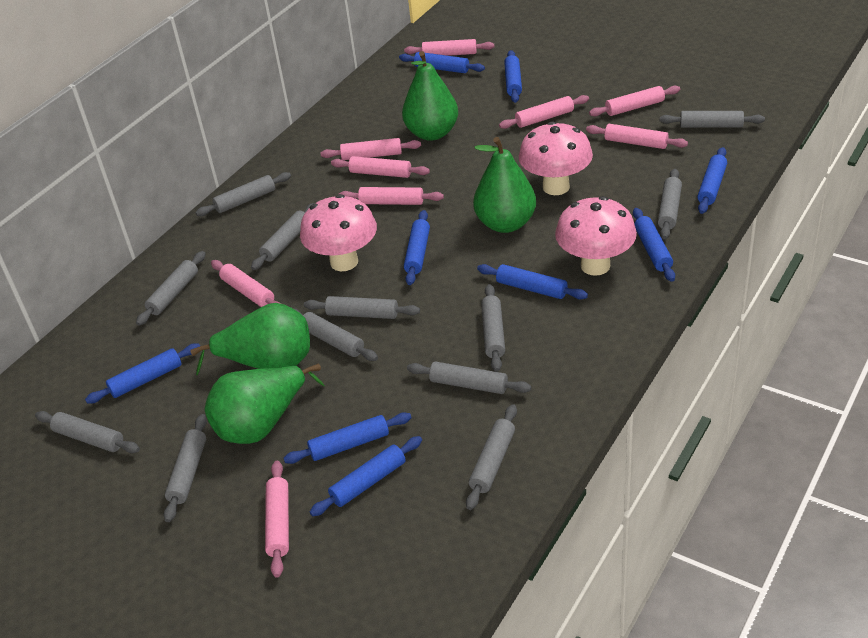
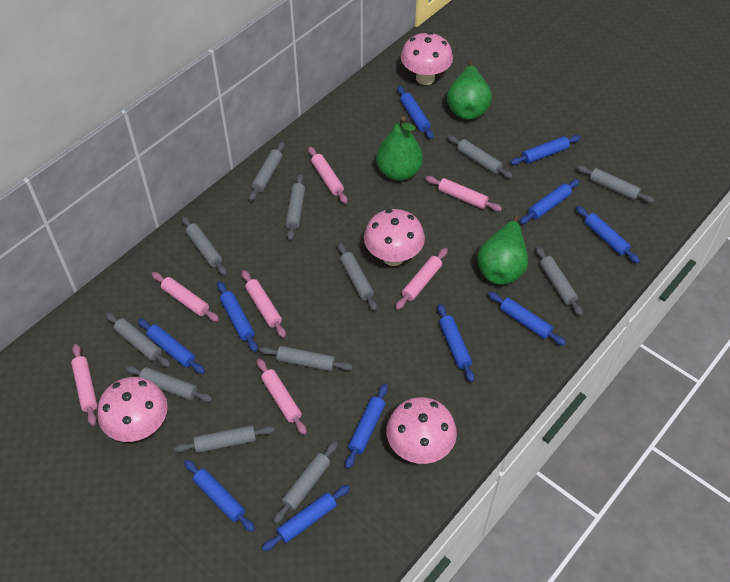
blue rolling pin: [85,343,200,404] [284,412,411,464] [310,436,422,516] [399,52,485,73] [404,210,430,285] [477,264,588,299] [504,50,522,103] [633,208,675,282] [697,147,727,214] = 9 -> [138,319,205,374] [184,459,255,532] [217,281,258,352] [262,485,350,551] [345,384,388,469] [397,86,434,139] [437,304,474,382] [488,292,566,345] [510,135,581,165] [520,179,580,224] [576,206,640,263] = 11
green pear: [190,303,310,375] [205,364,325,444] [402,51,458,141] [473,137,536,233] = 4 -> [376,116,423,181] [447,62,492,120] [477,215,528,285] = 3
pink mushroom: [300,194,377,271] [519,121,593,195] [555,196,637,276] = 3 -> [97,377,168,442] [364,209,425,266] [386,397,457,464] [401,32,453,85] = 4
pink rolling pin: [211,260,281,307] [265,461,289,578] [321,138,421,160] [331,156,430,178] [339,187,444,205] [404,39,494,56] [499,95,589,129] [586,124,688,149] [589,86,680,117] = 9 -> [71,344,98,426] [151,272,219,322] [242,270,286,338] [257,358,307,435] [308,147,347,204] [395,248,448,310] [425,176,502,211] = 7

